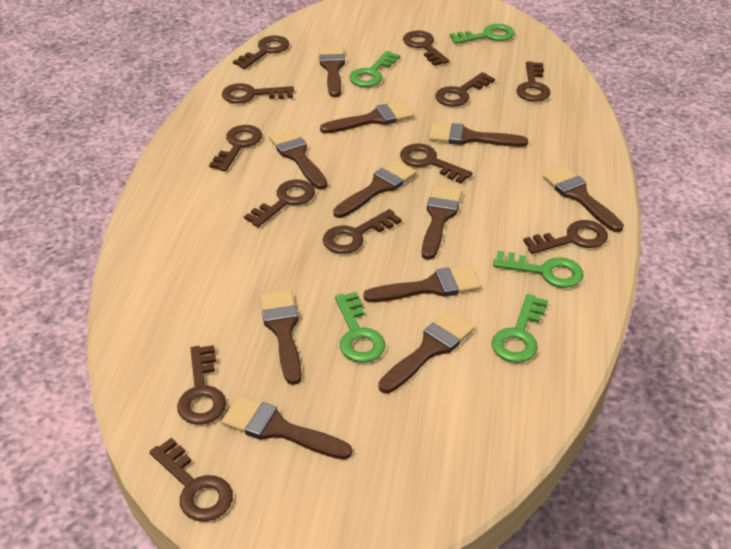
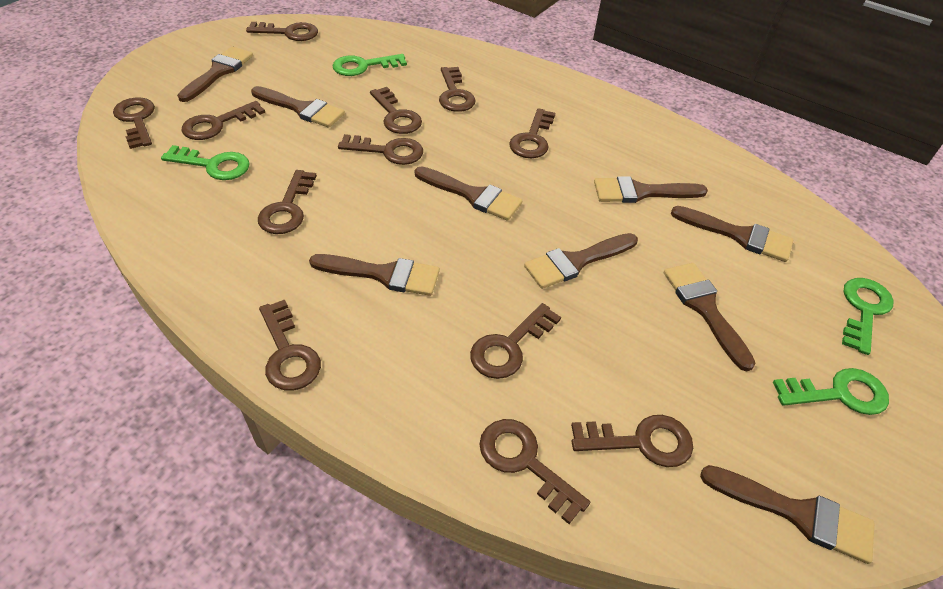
brown brush: [221,396,352,460] [260,290,302,385] [269,129,327,189] [319,46,345,97] [320,101,414,133] [333,160,417,218] [363,266,481,302] [378,311,475,393] [422,185,462,260] [429,123,528,147] [543,166,624,232] = 11 -> [177,47,253,102] [251,86,345,128] [309,254,440,296] [415,166,522,221] [524,233,638,289] [594,176,708,203] [664,263,755,371] [671,206,793,262] [700,465,875,564] = 9
green key: [335,292,385,363] [349,51,400,87] [450,24,515,44] [492,294,548,363] [493,251,584,288] = 5 -> [161,145,250,180] [332,54,407,76] [773,368,889,415] [842,278,894,355] = 4

